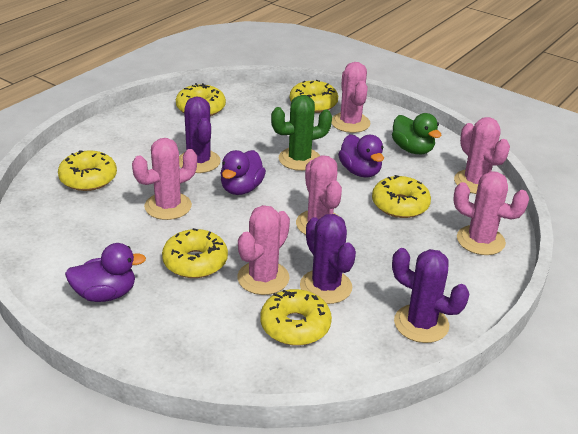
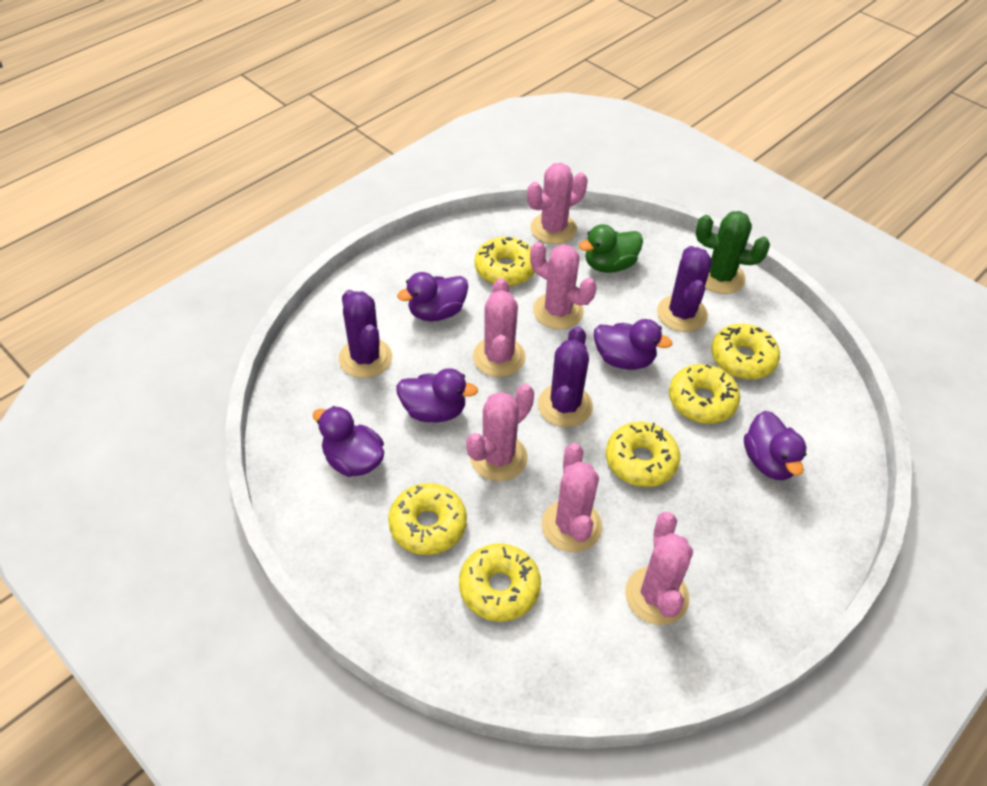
purple duck: [65,243,146,302] [220,150,266,195] [338,134,384,178] = 3 -> [312,406,384,477] [396,368,478,422] [397,272,468,321] [594,319,672,370] [744,411,807,480] = 5

